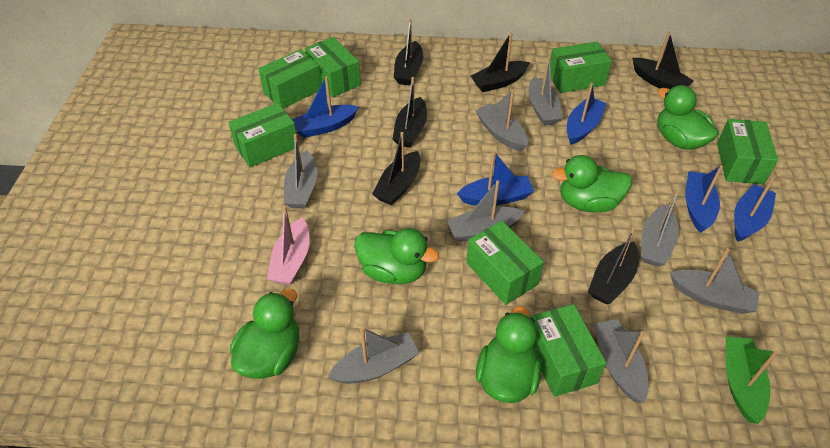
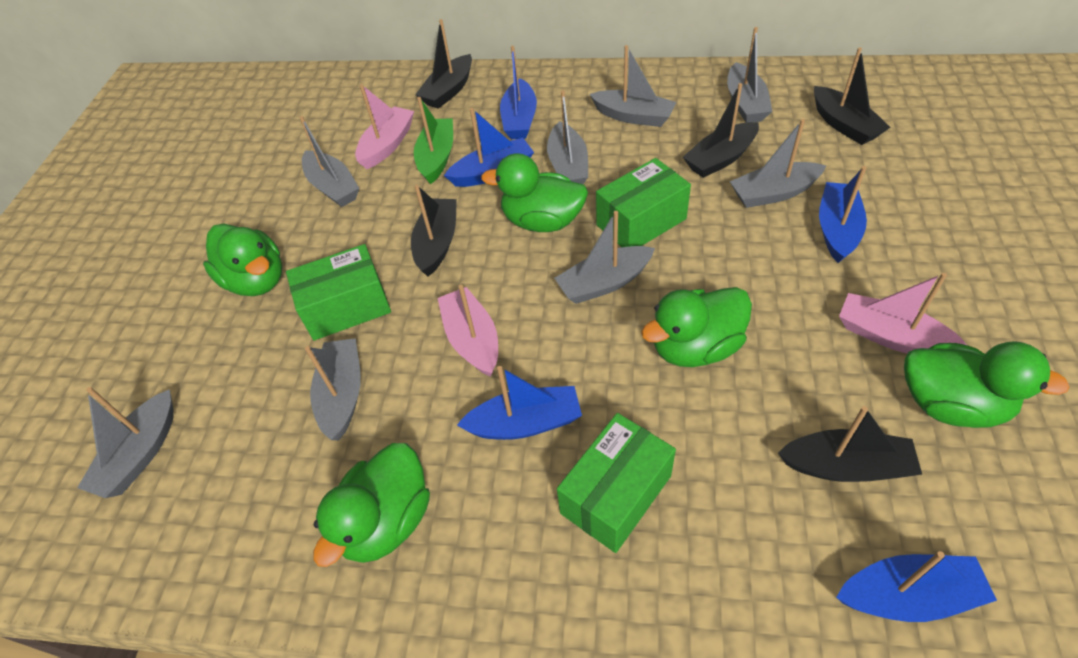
black boat: [372,132,420,205] [393,77,427,148] [394,19,423,86] [471,32,530,92] [588,228,638,304] [632,31,694,89] = 6 -> [411,185,457,276] [415,19,472,109] [683,83,759,178] [778,406,922,482] [814,47,891,145] = 5
green box: [228,103,297,168] [258,49,322,109] [305,37,361,97] [466,221,544,305] [531,304,606,397] [550,42,612,93] [717,119,778,184] = 7 -> [286,244,391,340] [557,413,676,553] [596,158,691,247] = 3
pink boat: [267,206,309,285] = 1 -> [355,84,414,169] [438,285,498,377] [839,273,967,353] = 3

